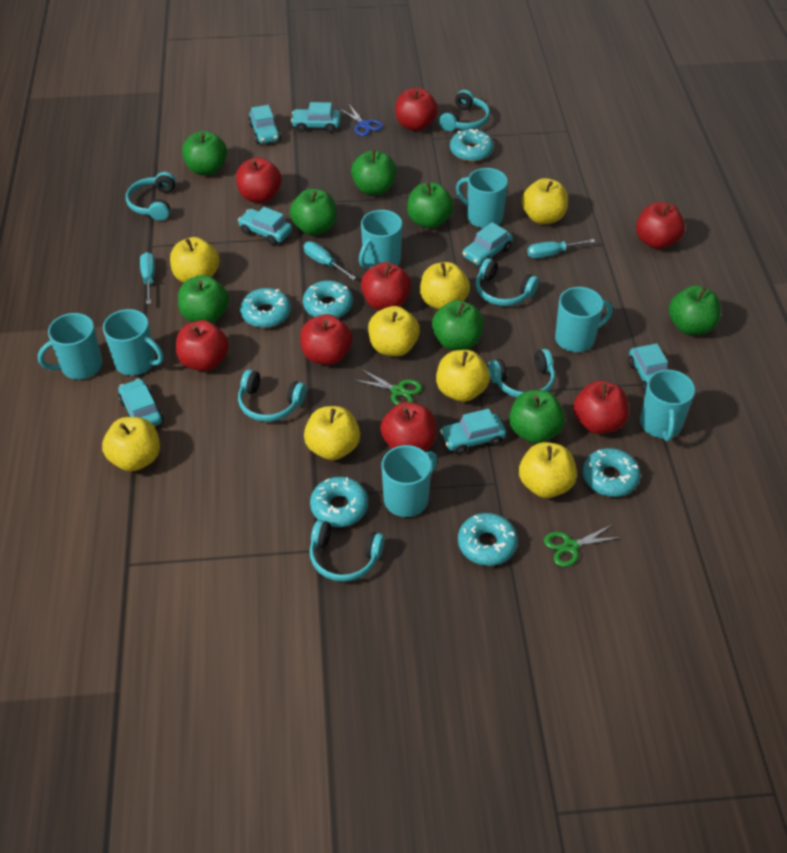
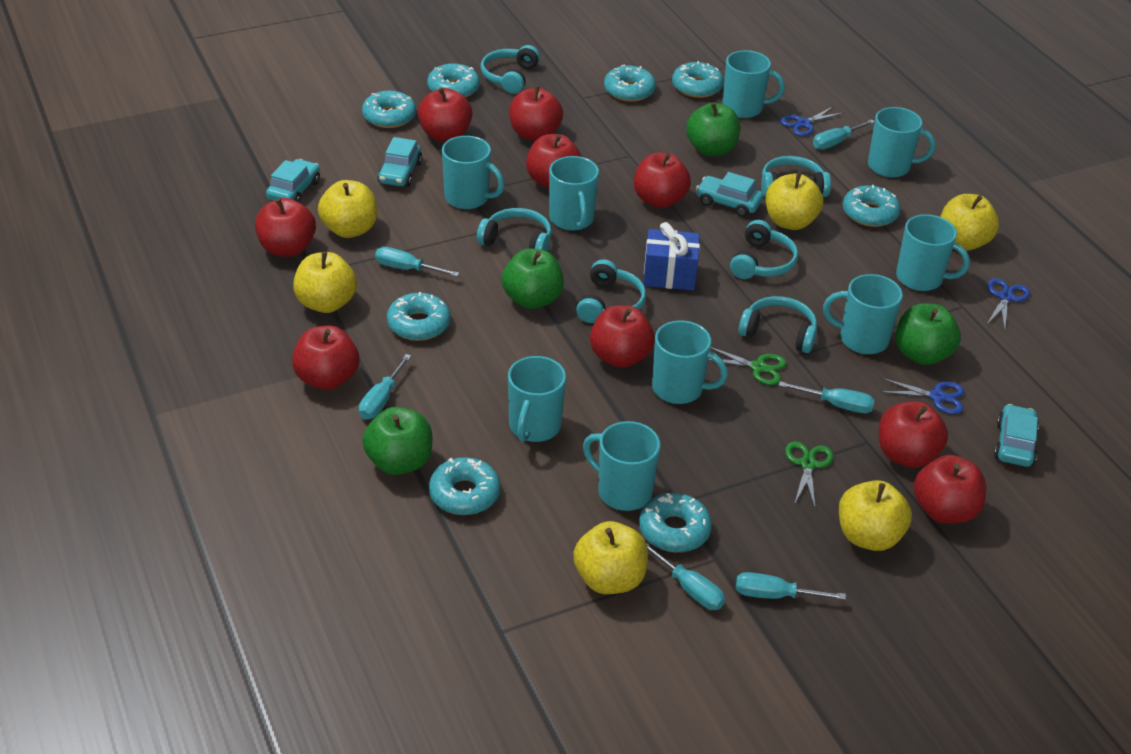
blue gift: none = 0 -> [643,222,700,291] = 1
blue scissors: [338,104,383,136] = 1 -> [780,106,843,136] [880,378,964,414] [987,278,1030,330] = 3
green apple: [178,275,229,323] [182,131,227,175] [290,189,337,235] [351,150,397,195] [407,182,454,228] [432,300,484,350] [509,390,565,444] [669,285,721,335] = 8 -> [362,407,432,475] [502,249,564,309] [686,102,741,156] [895,303,961,365] = 4
red apple: [176,320,229,371] [236,157,282,203] [300,314,352,365] [361,262,411,310] [380,402,436,451] [395,88,438,131] [573,381,629,434] [636,202,685,249] = 8 -> [255,198,316,257] [292,326,359,390] [418,88,473,142] [509,86,563,141] [526,134,582,188] [590,305,655,368] [634,152,691,208] [879,401,948,468] [914,455,986,524] = 9
turquoise car: [118,378,163,426] [238,207,292,245] [248,105,281,144] [291,102,341,133] [440,409,506,455] [463,222,513,266] [628,343,668,393] = 7 -> [266,159,320,203] [377,137,422,187] [696,172,763,217] [994,404,1039,467] = 4
turquoise donut: [240,288,291,328] [303,280,353,318] [310,477,368,527] [450,129,494,162] [458,513,518,566] [582,448,641,497] = 6 -> [362,90,416,128] [387,292,450,341] [427,63,480,98] [429,457,500,515] [604,64,656,102] [639,493,712,552] [672,61,724,98] [843,185,901,227] = 8
turquoise mug: [38,313,102,380] [103,309,163,376] [359,210,402,269] [382,445,437,517] [456,168,508,228] [555,287,613,352] [640,370,695,442] = 7 -> [442,136,505,209] [508,356,566,442] [549,156,599,231] [583,421,660,511] [652,320,728,404] [722,50,785,118] [823,274,903,354] [868,107,935,178] [896,214,970,291] = 9
turquoise screwdriver: [140,252,155,304] [304,241,356,280] [527,239,595,258] = 3 -> [359,354,411,420] [375,247,460,277] [646,543,725,610] [736,572,846,600] [778,381,875,413] [813,119,875,149] = 6
yellow apple: [102,417,160,472] [170,237,219,283] [304,406,360,460] [368,306,420,356] [420,262,470,310] [436,350,490,402] [519,442,577,498] [522,178,568,224] = 8 -> [293,252,357,313] [318,180,377,238] [573,521,648,594] [766,173,823,230] [839,480,912,551] [940,194,999,251] = 6

